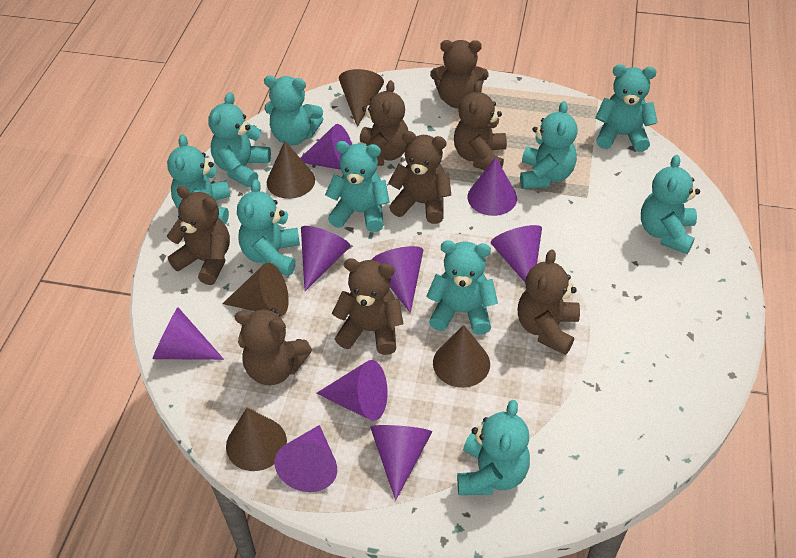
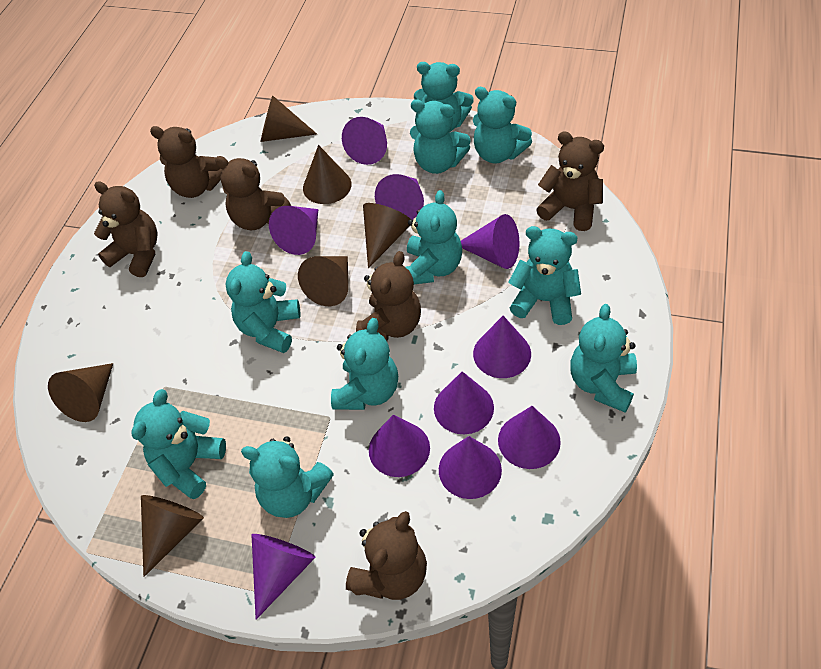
brown cone: [222,263,289,316] [226,408,287,471] [267,141,315,199] [339,69,384,127] [433,325,490,388] = 5 -> [48,363,113,422] [141,495,204,577] [260,95,317,142] [298,256,348,306] [303,145,352,204] [363,203,410,269] = 6
brown teddy bear: [167,186,230,285] [234,308,312,385] [332,258,403,355] [360,80,408,166] [388,131,451,224] [430,40,489,108] [454,81,507,170] [518,249,580,355] = 8 -> [94,181,158,277] [150,126,222,198] [215,156,291,230] [346,511,427,600] [356,251,421,341] [536,131,604,231] = 6
purple cone: [152,307,224,360] [274,425,337,492] [301,124,352,170] [301,226,351,291] [316,360,388,421] [370,425,432,501] [371,246,423,313] [467,157,517,216] [491,225,542,282] = 9 -> [251,534,316,620] [269,206,318,255] [342,117,387,165] [369,414,430,477] [375,174,424,220] [434,371,494,434] [439,436,502,499] [461,214,519,269] [473,316,531,378] [498,406,561,469] = 10

